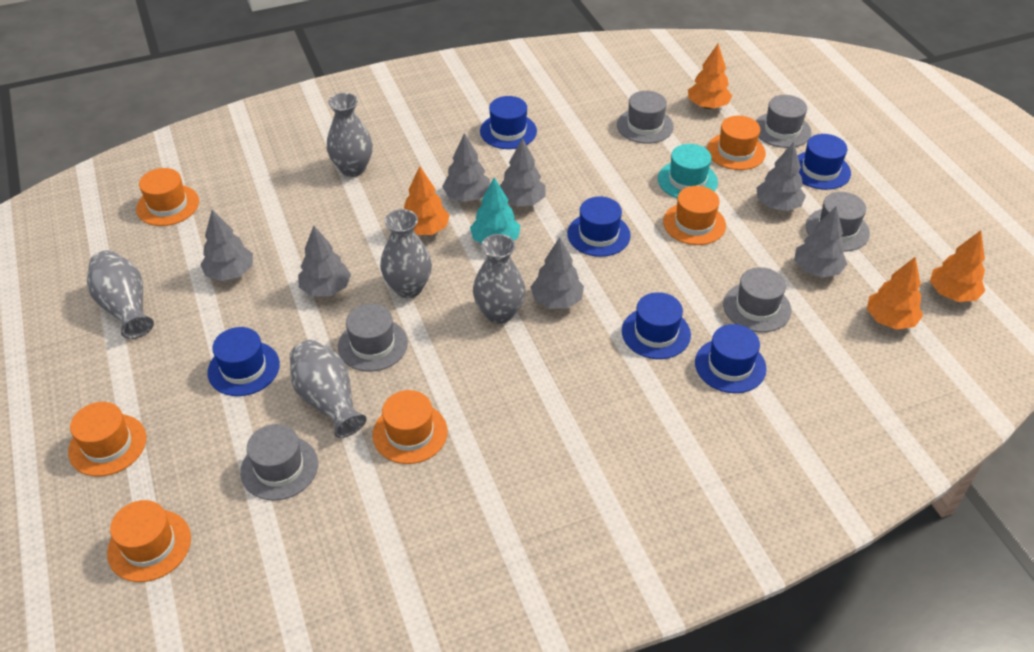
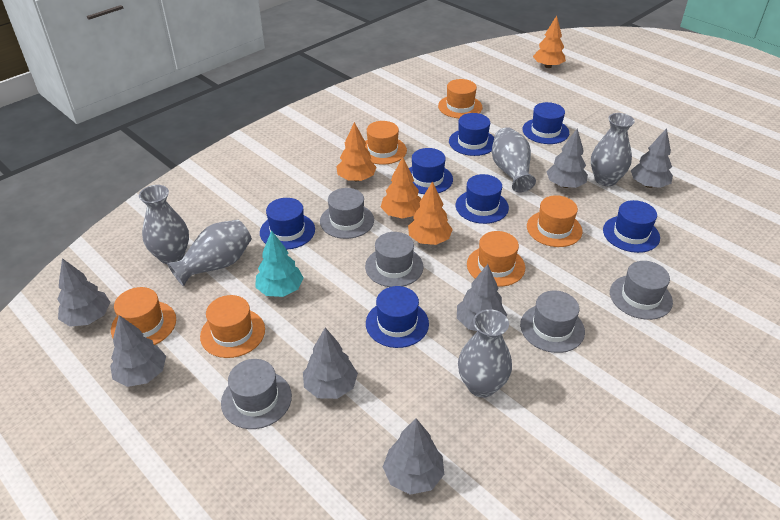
blue hat: [207,327,280,396] [480,96,537,149] [567,197,631,257] [622,292,691,359] [695,324,767,393] [798,134,851,190] = 6 -> [260,198,315,250] [366,286,429,348] [409,148,453,194] [449,113,494,156] [456,174,509,224] [522,102,569,144] [603,200,660,253] = 7
grey hat: [240,424,318,501] [338,304,408,371] [617,91,674,144] [723,267,791,332] [756,95,812,148] [806,192,870,252] = 6 -> [221,359,292,429] [320,188,374,239] [365,232,424,287] [520,291,585,353] [610,261,673,320] = 5
turquoise hat: [658,144,718,198] = 1 -> none = 0

